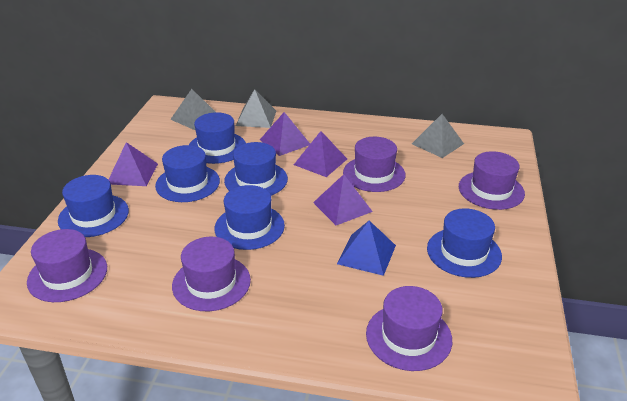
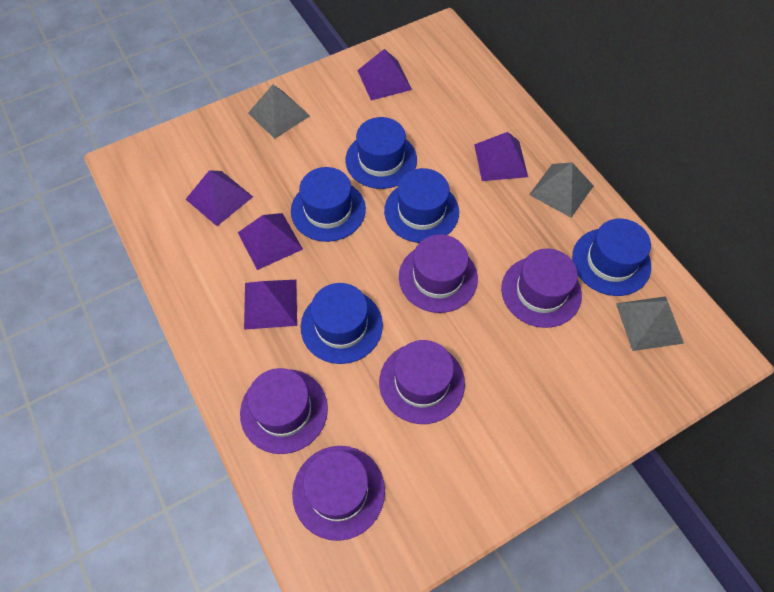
blue hat: [58,175,129,237] [155,145,220,202] [189,112,246,164] [214,185,285,250] [224,142,288,196] [427,208,502,278] = 6 -> [291,167,366,242] [301,283,383,364] [345,117,417,189] [384,168,459,243] [572,219,651,296] = 5
blue pyramid: [337,221,396,276] = 1 -> none = 0
purple pyramid: [108,142,158,186] [260,112,310,156] [294,131,347,177] [313,174,373,225] = 4 -> [186,170,253,226] [238,213,303,270] [244,280,297,330] [357,49,412,101] [474,132,528,181] = 5

